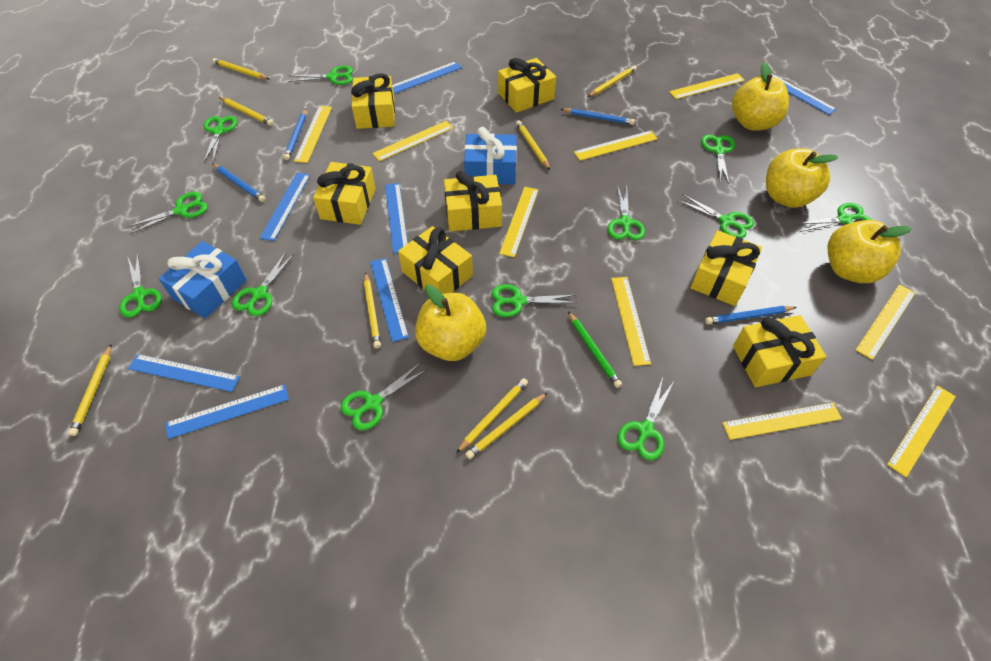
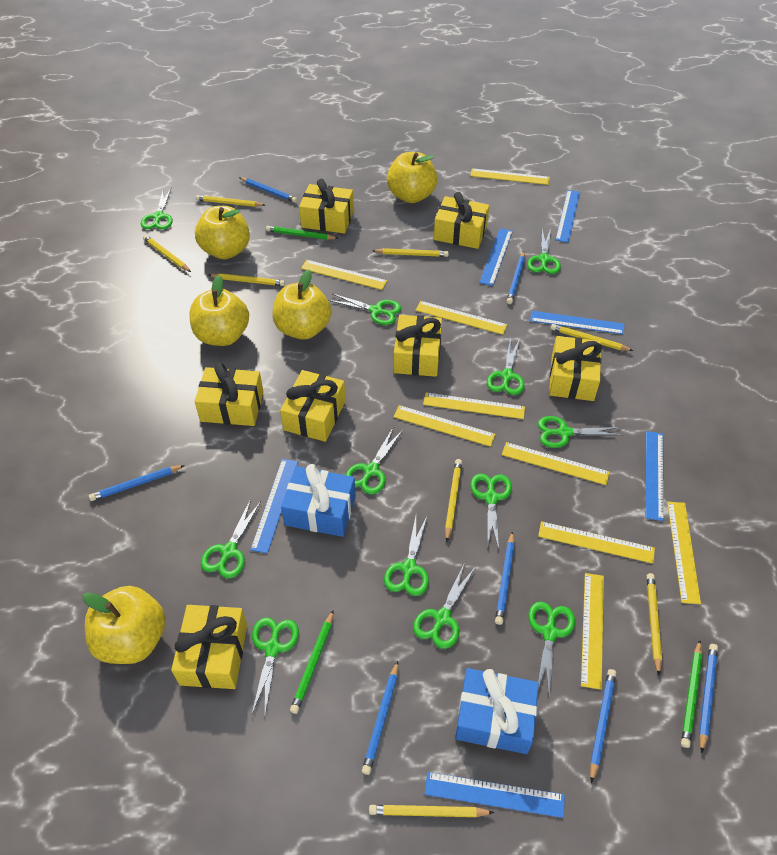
blue pencil: [213,164,266,202] [284,109,306,160] [561,108,635,125] [705,306,797,324] = 4 -> [89,465,185,501] [239,177,297,203] [362,661,398,775] [495,531,515,625] [507,252,525,304] [590,669,616,783] [699,644,718,753] = 7
blue ruler: [128,354,240,392] [166,384,289,439] [260,173,310,241] [370,258,409,342] [385,183,408,254] [392,61,462,94] [771,73,837,115] = 7 -> [250,459,298,554] [425,772,565,818] [479,228,513,286] [530,311,624,334] [555,190,580,243] [646,431,664,521] = 6
green pencil: [568,311,622,388] = 1 -> [266,226,338,240] [290,610,334,714] [681,640,702,748] = 3
yellow apple: [415,285,486,361] [732,62,789,131] [766,149,838,208] [828,220,912,283] = 4 -> [82,586,166,664] [189,275,249,346] [195,206,250,259] [273,270,331,340] [387,152,438,203] = 5

